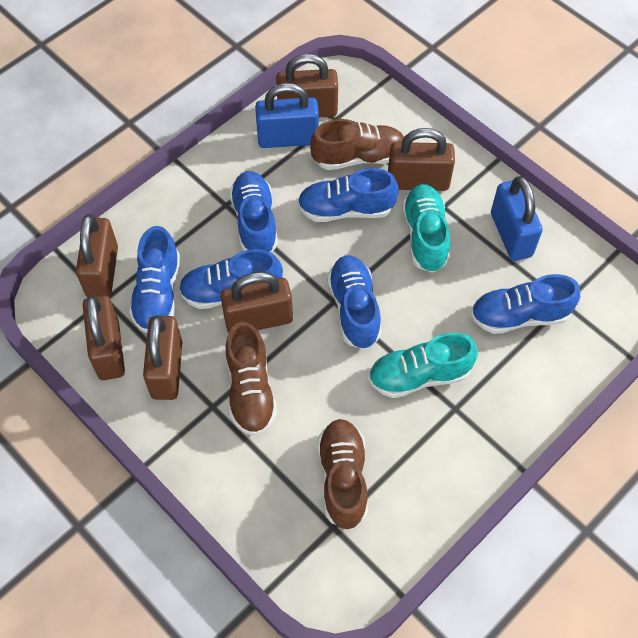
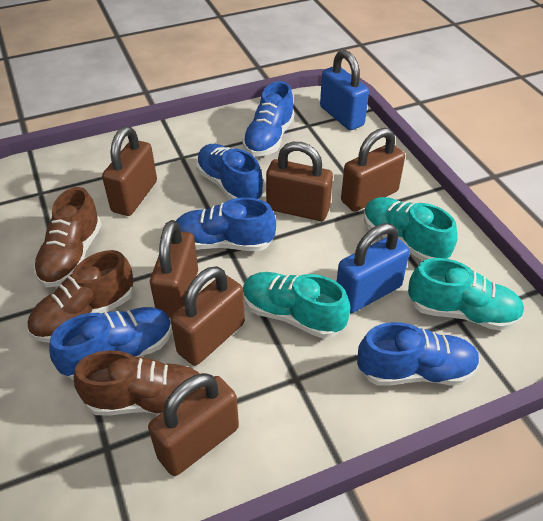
blue shoe: [129,226,180,333] [179,249,283,309] [229,171,278,252] [298,168,399,222] [327,255,381,349] [471,274,580,334] = 6 -> [49,307,172,381] [176,197,276,251] [196,144,263,200] [242,81,295,156] [357,322,480,385] = 5
turquoise shoe: [368,332,478,398] [402,184,450,273] = 2 -> [243,272,350,338] [364,197,458,261] [408,258,525,331] = 3

